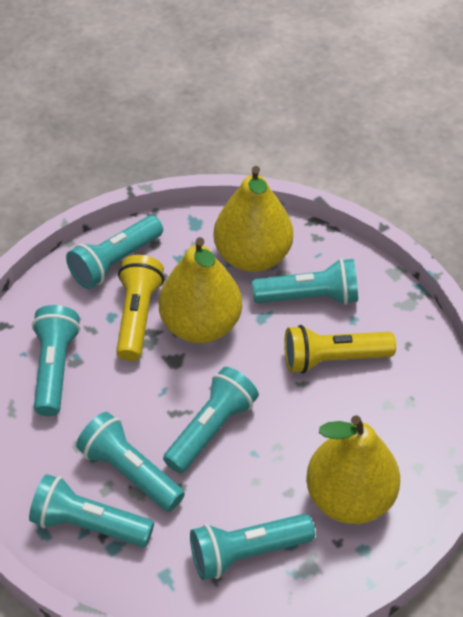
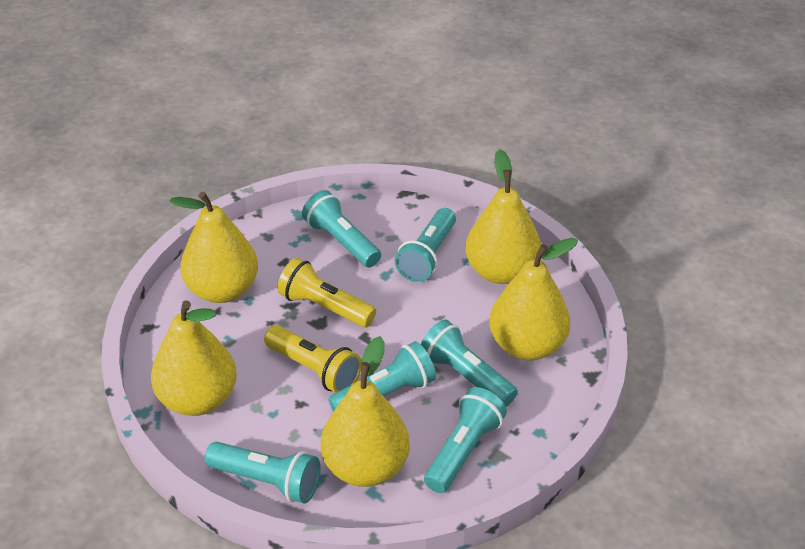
turquoise flashlight: [29,474,154,547] [32,305,80,416] [66,215,163,289] [76,412,185,512] [163,367,259,473] [190,514,315,580] [252,258,358,305] = 7 -> [205,442,321,504] [302,190,381,267] [328,341,436,412] [395,208,456,282] [421,319,518,407] [424,387,507,493] = 6
yellow pear: [159,237,242,343] [214,166,293,272] [306,415,400,524] = 3 -> [151,300,237,416] [169,192,258,303] [321,336,410,487] [465,149,541,284] [489,238,578,360] = 5

